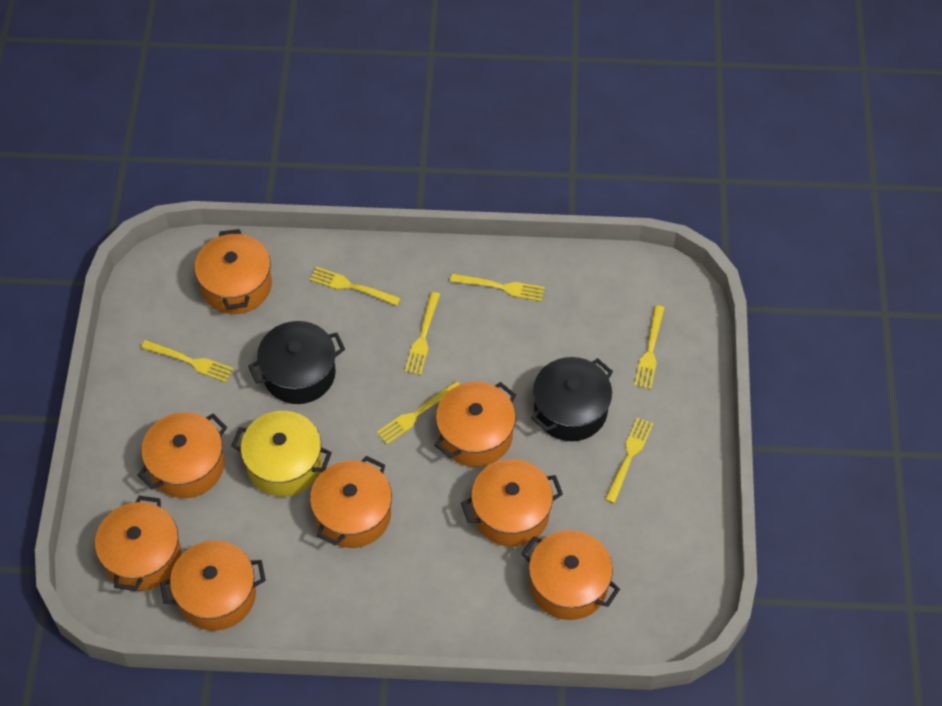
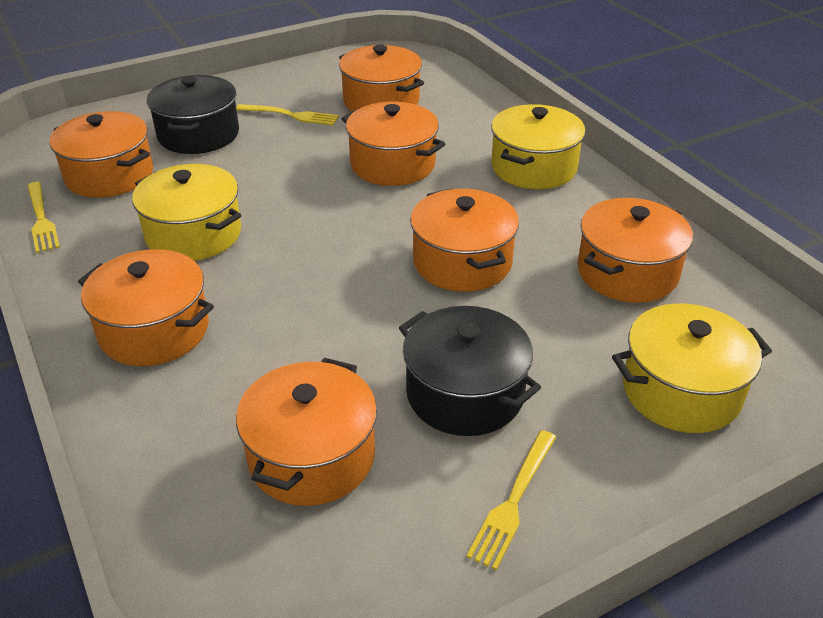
orange pot: [95,496,181,591] [137,412,227,498] [160,541,266,631] [195,229,272,314] [310,456,392,548] [434,382,516,467] [461,459,563,547] [521,530,620,620] = 8 -> [50,111,153,198] [78,249,214,366] [236,358,377,506] [339,45,424,111] [342,102,445,186] [410,189,519,292] [578,198,693,303] = 7
yellow fork: [141,340,234,382] [310,267,401,306] [377,381,460,444] [405,292,440,375] [450,273,545,302] [605,417,653,504] [634,305,665,389] = 7 -> [27,182,60,253] [236,104,339,125] [466,430,556,570] = 3
yellow pot: [231,411,332,497] = 1 -> [132,164,241,261] [491,104,585,189] [612,303,772,433] = 3

